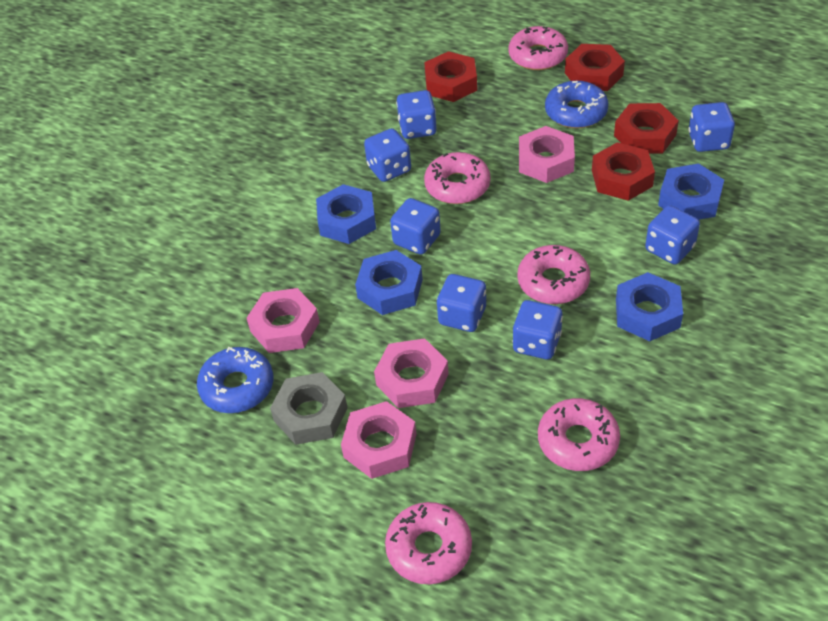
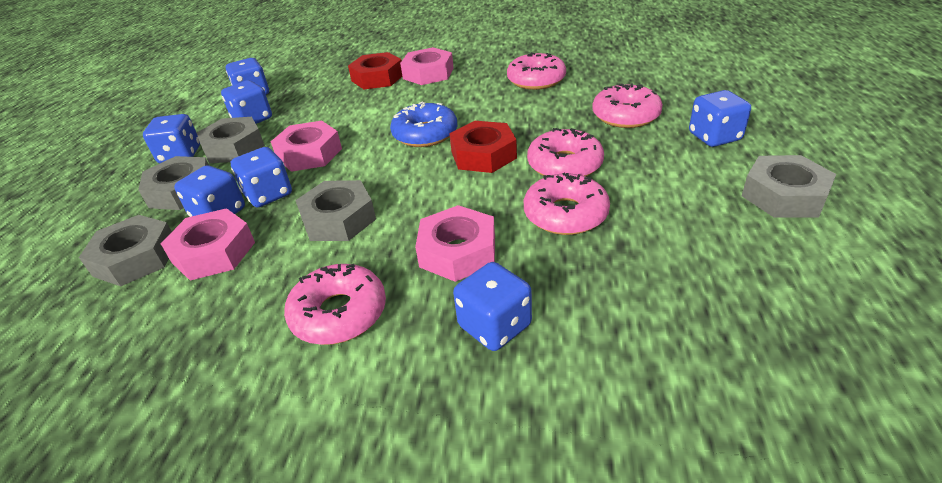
blue donut: [197,347,274,413] [545,81,609,128] = 2 -> [390,101,457,147] = 1
blue nut: [316,184,376,244] [355,250,423,315] [616,272,683,341] [658,163,724,220] = 4 -> none = 0
grey nut: [270,372,348,445] = 1 -> [79,215,172,286] [138,156,209,210] [197,117,265,163] [295,180,376,241] [742,155,836,217] = 5
red nut: [424,51,477,102] [565,44,625,91] [592,142,655,201] [614,103,679,154] = 4 -> [348,52,402,89] [449,121,517,173] = 2

